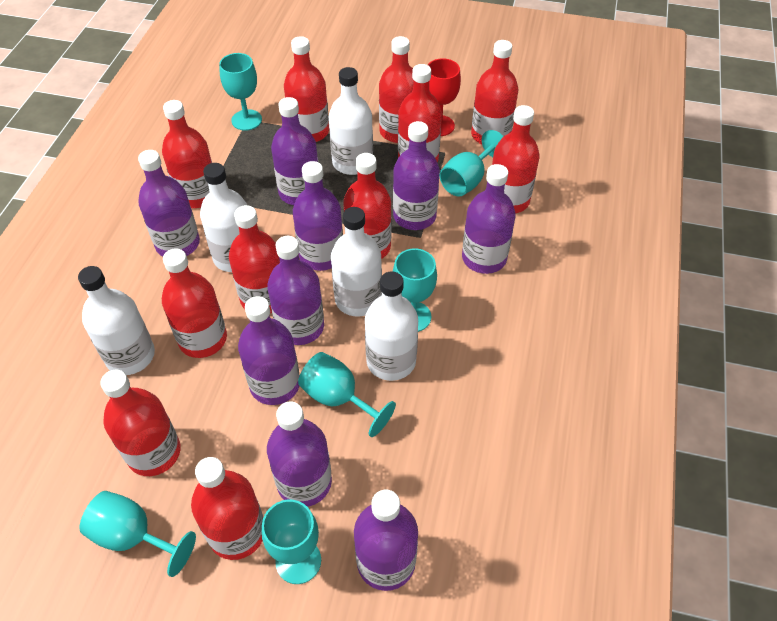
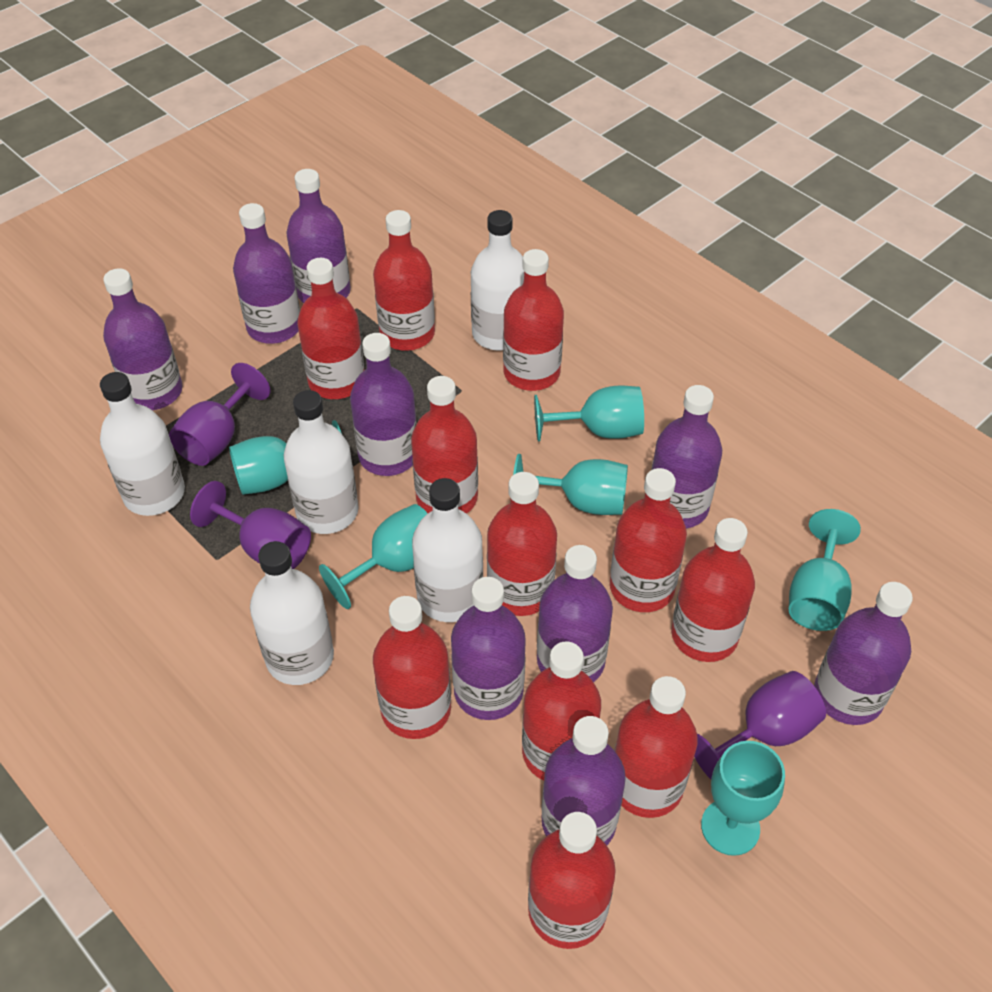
purple goblet: none = 0 -> [169,363,271,466] [190,481,311,569] [694,671,826,779] = 3
red goblet: [428,58,461,136] = 1 -> none = 0

